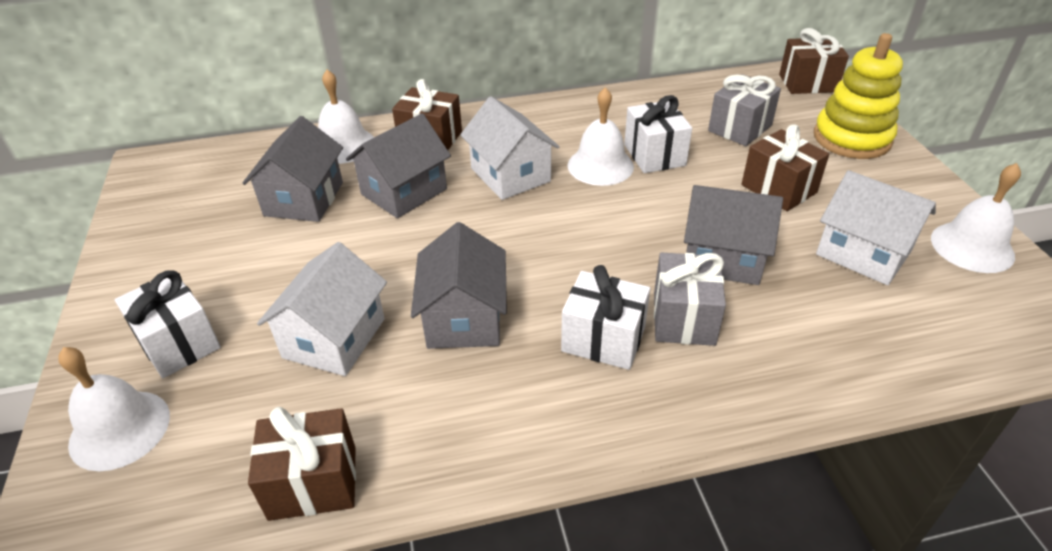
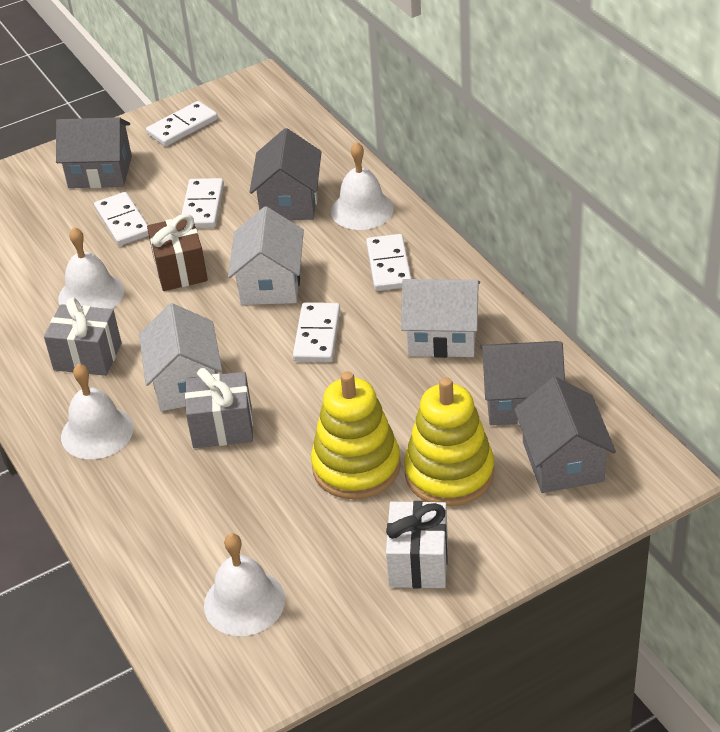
brown gift: [248,407,356,521] [392,79,462,150] [741,124,829,211] [779,28,849,94] = 4 -> [147,214,208,291] = 1
white domino: none = 0 -> [94,192,149,246] [146,101,218,146] [181,178,224,228] [293,303,340,362] [366,234,412,291] = 5
white gift: [115,270,221,378] [561,265,650,370] [624,95,692,173] = 3 -> [386,501,448,588] = 1
yellow stacking toy: [814,33,903,159] = 1 -> [311,371,401,499] [404,377,494,506] = 2

